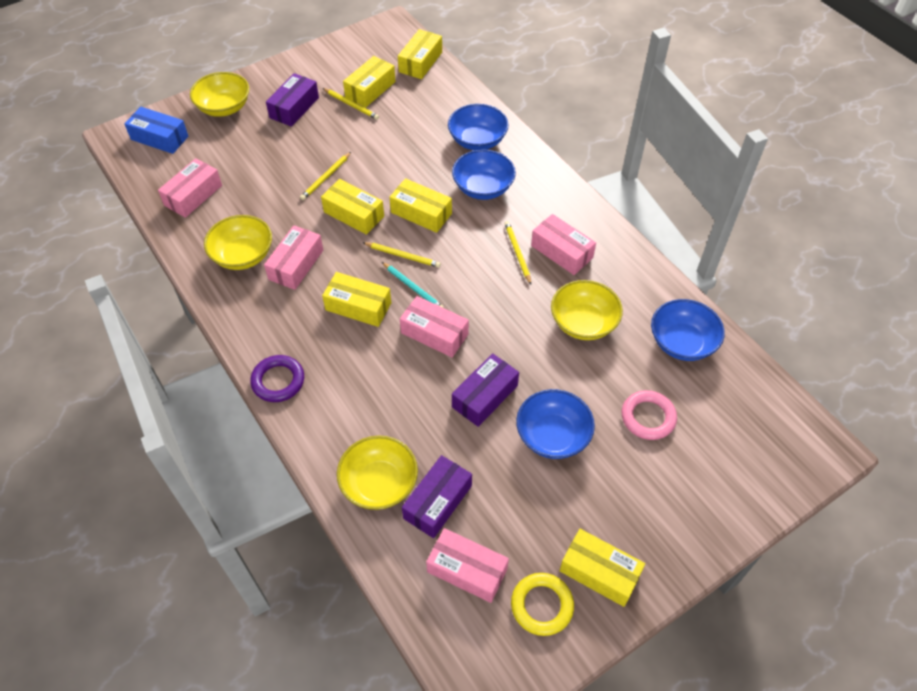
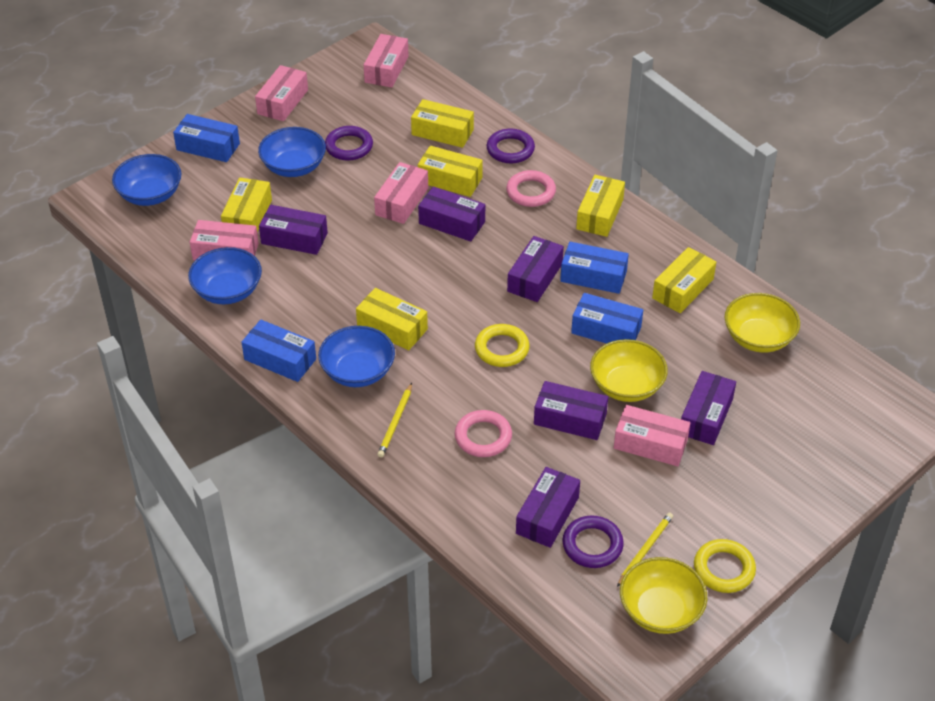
blue box: [124,107,189,154] = 1 -> [173,114,240,162] [241,320,316,382] [560,242,629,294] [571,293,643,344] = 4
pink ring: [622,390,677,440] = 1 -> [455,410,512,457] [506,170,556,207] = 2
purple box: [266,73,319,127] [402,455,472,538] [452,353,519,427] = 3 -> [259,205,328,255] [418,186,485,242] [507,236,564,302] [516,467,580,548] [534,381,608,440] [681,371,736,445] = 6
purple ring: [250,355,304,402] = 1 -> [325,126,373,161] [487,129,535,163] [562,515,624,568] = 3
turquoise pencil: [382,262,444,308] = 1 -> none = 0
yellow bowl: [190,72,249,117] [204,215,272,270] [337,436,418,510] [551,280,623,340] = 4 -> [590,339,668,402] [620,557,707,634] [725,293,800,353] = 3
yellow pencil: [300,152,351,200] [323,88,379,120] [362,242,441,268] [504,221,531,285] = 4 -> [377,383,412,458] [617,512,673,587] = 2
yellow ring: [511,573,574,636] = 1 -> [475,324,529,367] [694,539,756,593] = 2

